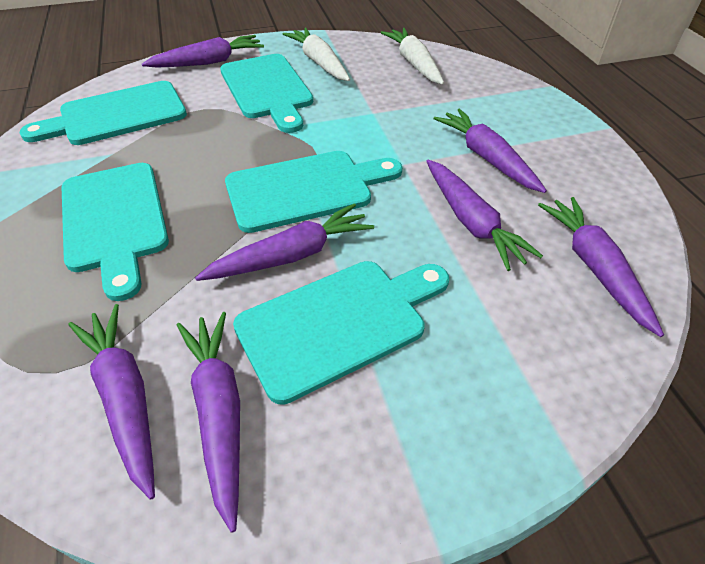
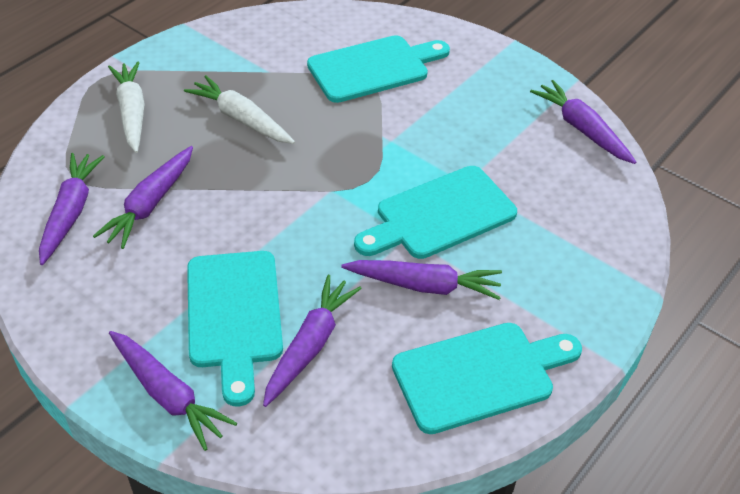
purple carrot: [68,304,155,500] [142,35,264,68] [177,312,240,533] [195,203,374,281] [426,160,543,271] [433,109,547,193] [538,197,664,337] = 7 -> [39,153,105,265] [93,146,193,249] [109,331,237,451] [263,275,362,407] [341,260,502,300] [530,80,636,164] = 6
turquoise cutting board: [20,81,187,145] [62,163,169,301] [220,54,313,133] [225,151,403,233] [233,261,449,405] = 5 -> [187,251,283,407] [307,35,450,103] [354,166,517,259] [392,323,582,434] = 4

